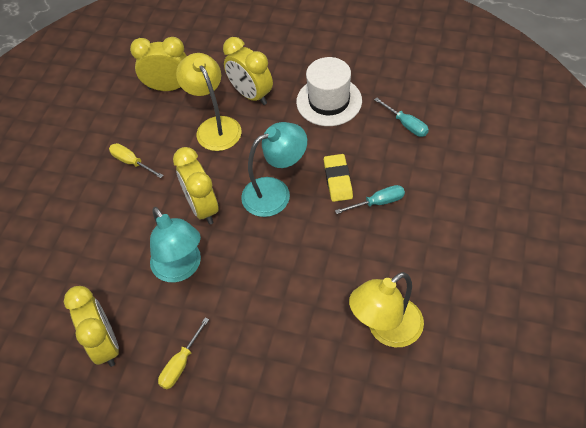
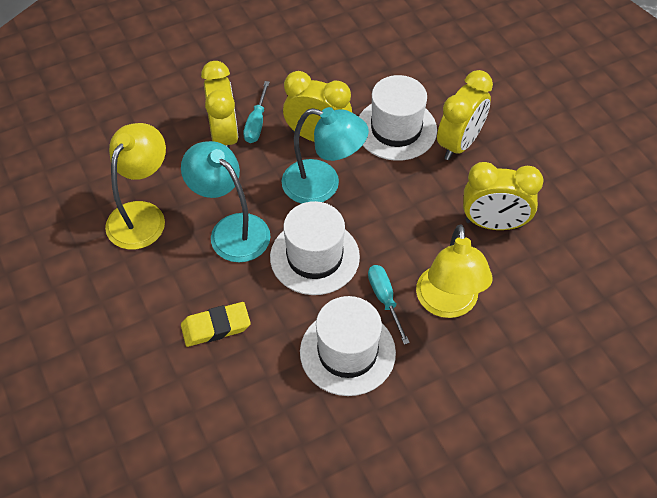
white hat: [296,57,362,126] = 1 -> [270,201,360,295] [300,296,396,396] [359,75,437,161] = 3
yellow screwdriver: [109,143,164,178] [158,317,209,389] = 2 -> none = 0

